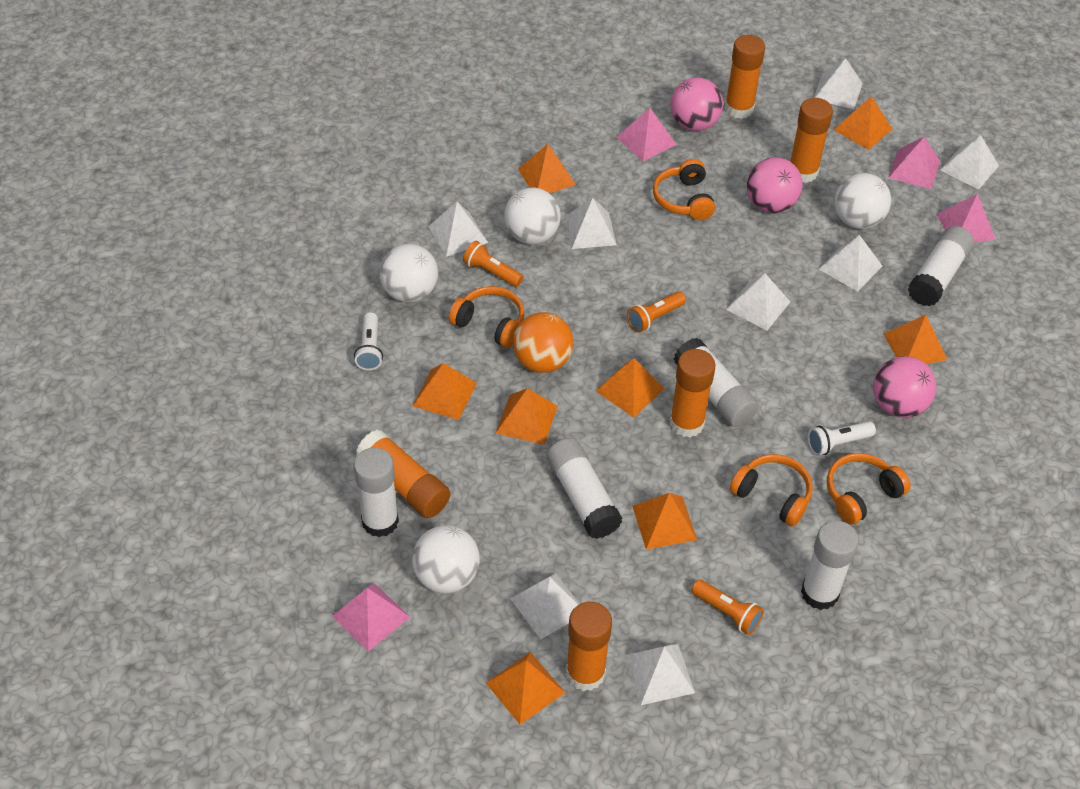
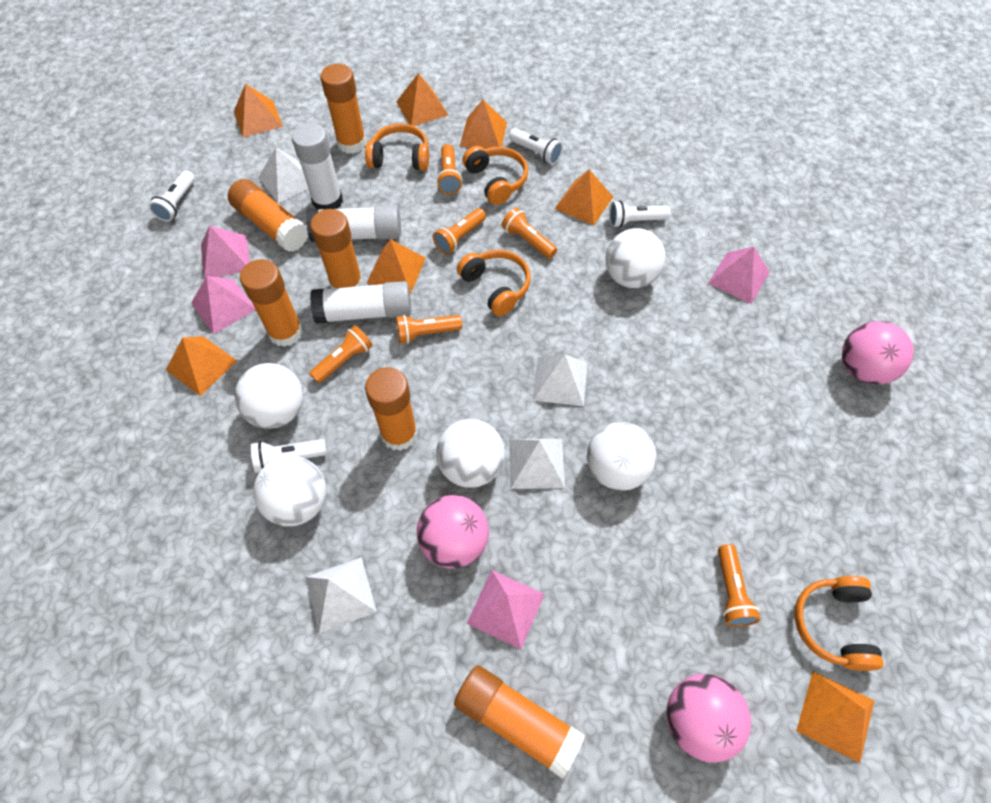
orange ball: [513,312,573,373] = 1 -> none = 0
orange flashlight: [463,241,523,287] [627,291,686,333] [691,579,764,635] = 3 -> [309,325,373,383] [396,315,462,344] [433,208,486,254] [437,144,462,194] [502,207,557,259] [718,544,760,627] = 6
orange glue stick: [356,430,451,518] [566,602,612,691] [670,349,716,437] [725,35,765,119] [790,98,833,183] = 5 -> [227,179,308,252] [240,259,303,347] [310,209,363,289] [320,64,366,154] [365,367,418,451] [454,665,585,779] = 6
orange pyramid: [413,363,477,420] [486,652,565,724] [496,388,558,445] [518,144,576,193] [596,358,665,418] [632,493,697,550] [834,96,892,150] [883,315,948,364] = 8 -> [166,336,237,396] [234,83,283,138] [367,239,426,294] [396,73,448,126] [460,100,507,149] [555,170,613,226] [796,671,875,763] = 7
white ball: [380,244,438,302] [412,525,480,593] [504,187,561,244] [834,173,891,229] = 4 -> [235,363,303,429] [253,456,326,526] [436,419,505,488] [587,422,656,491] [605,228,666,288] = 5
white flashlight: [354,312,383,370] [808,421,876,456] = 2 -> [148,170,195,222] [251,439,327,473] [509,128,563,165] [609,200,671,228] = 4
white glue stick: [354,447,399,537] [547,438,622,539] [674,338,759,427] [801,521,859,610] [908,226,974,306] = 5 -> [292,123,343,209] [306,205,401,242] [310,281,411,324] = 3
white pyramid: [428,202,488,257] [510,573,579,639] [565,198,617,249] [624,644,695,706] [726,273,790,330] [814,58,863,109] [819,235,882,292] [940,135,999,189] = 8 -> [259,147,308,203] [305,557,377,633] [509,439,565,489] [533,354,587,406] = 4

